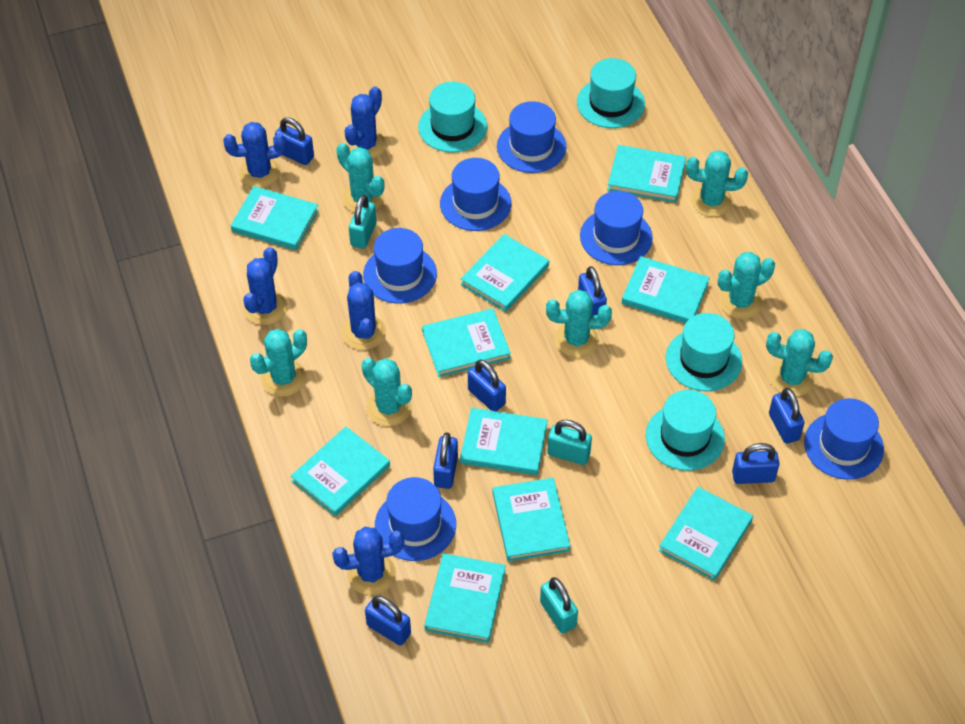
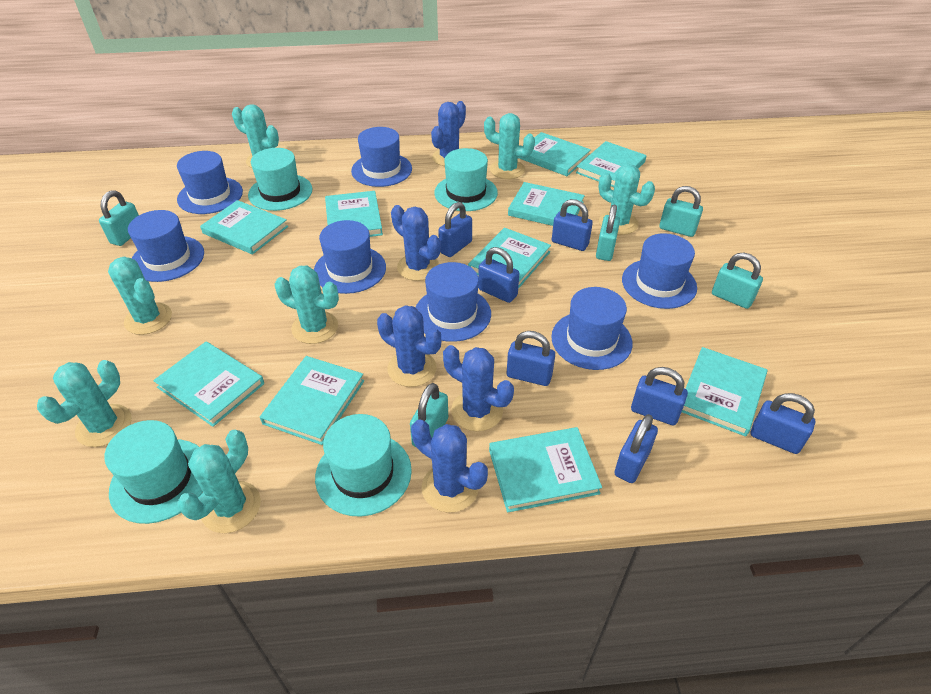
blue hat: [363,228,437,304] [375,477,456,561] [440,158,511,231] [497,101,567,173] [580,191,653,265] [804,398,884,480] = 6 -> [128,210,204,282] [177,151,243,214] [314,220,386,294] [351,127,412,187] [415,262,491,342] [551,287,632,370] [622,233,697,309] = 7
turquoise padlock: [349,195,377,249] [540,577,578,634] [547,420,592,465] = 3 -> [99,190,139,246] [410,383,448,447] [596,204,620,261] [659,186,703,237] [712,252,763,309] = 5

